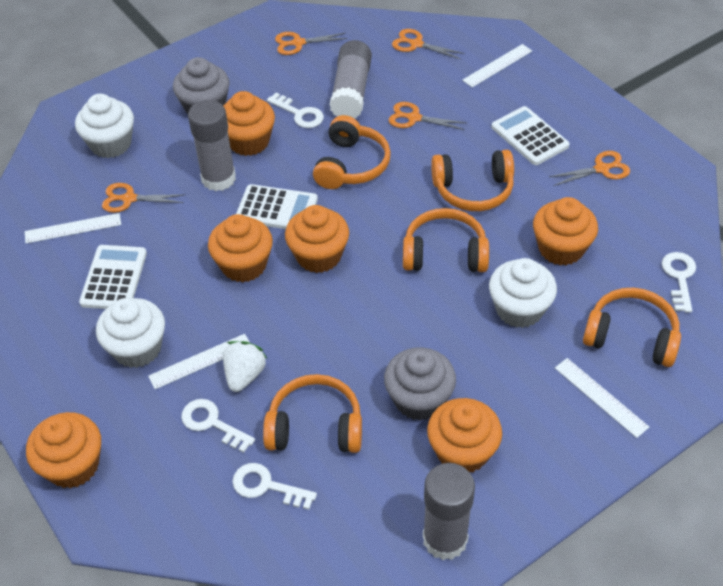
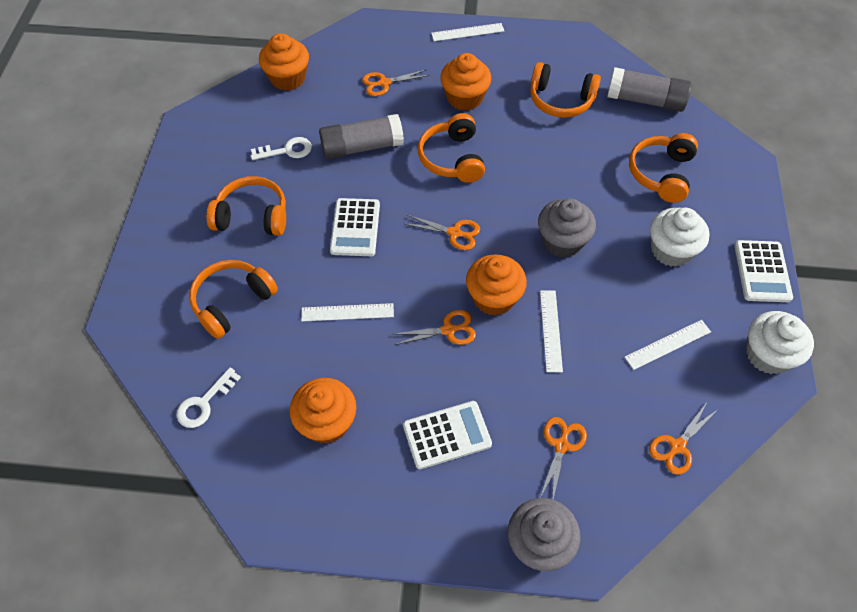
grey glue stick: [188,100,236,191] [330,40,372,118] [423,463,475,560] = 3 -> [319,114,404,159] [607,67,692,112] = 2
orange cupcake: [26,412,101,488] [208,214,273,282] [223,91,275,156] [285,205,349,273] [427,398,502,473] [533,197,598,266] = 6 -> [259,33,309,91] [290,378,356,444] [440,53,491,111] [466,254,527,316] = 4
white cupcake: [75,94,134,158] [96,298,165,368] [489,258,557,328] = 3 -> [650,208,709,267] [746,311,814,374] = 2
white key: [181,399,255,453] [232,463,317,510] [267,92,324,128] [662,252,696,312] = 4 -> [177,367,241,428] [251,137,312,160] = 2
white strawberry: [223,341,267,392] = 1 -> none = 0

